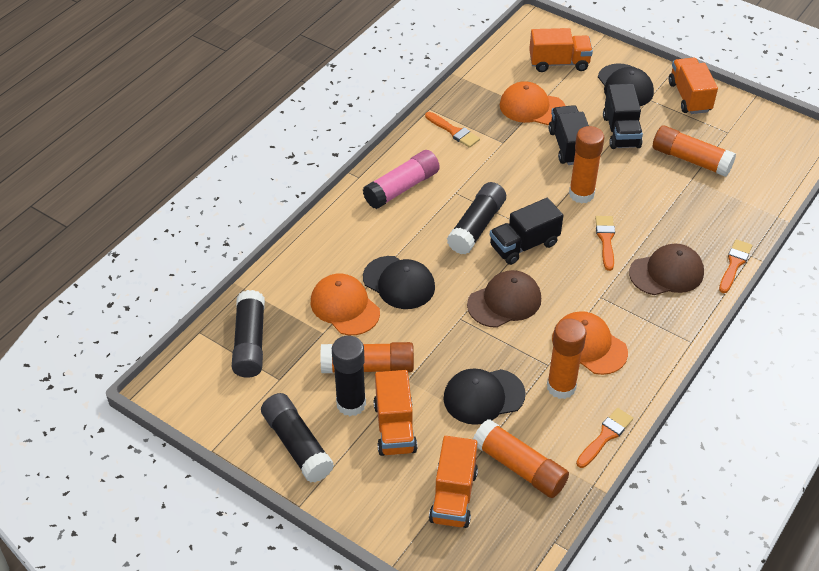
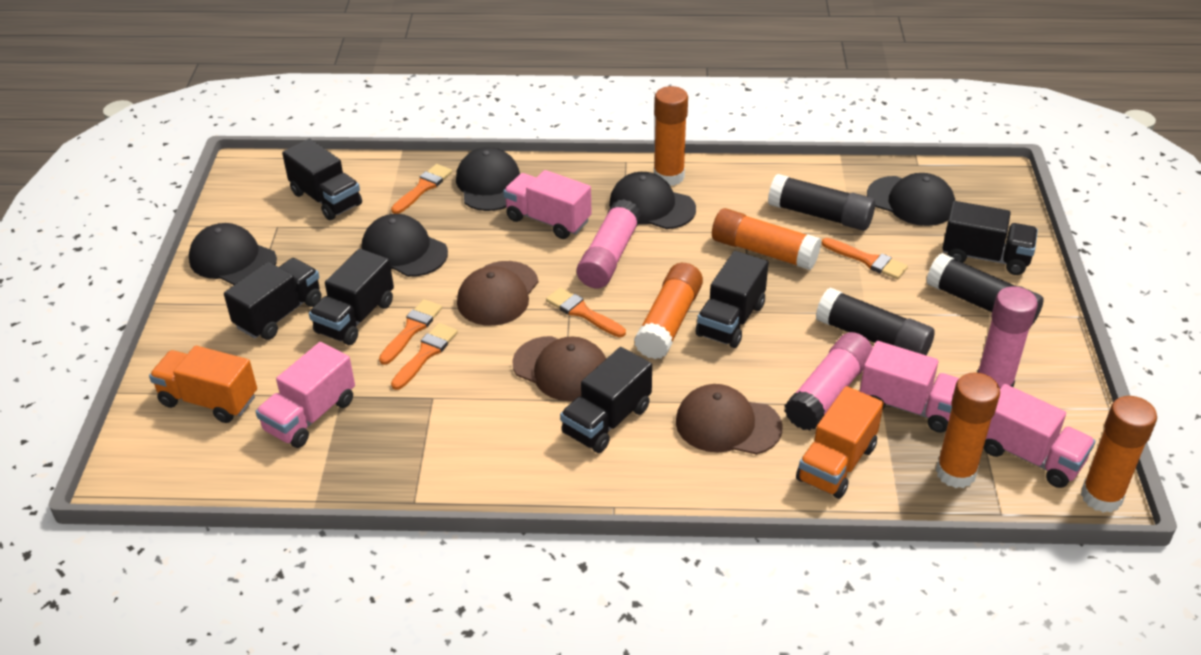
black cap: [363,256,435,309] [443,368,526,425] [598,63,654,106] = 3 -> [189,223,277,285] [362,214,448,277] [456,147,520,211] [609,172,696,229] [867,173,955,226] = 5
black glue stick: [232,290,265,378] [261,393,334,483] [332,335,366,416] [447,182,506,255] = 4 -> [768,174,875,231] [816,288,935,355] [926,253,1044,325] = 3
black truck: [490,198,563,265] [548,105,589,165] [603,84,643,149] = 3 -> [224,258,321,340] [282,139,362,220] [309,249,394,345] [560,347,652,453] [696,251,769,348] [942,201,1038,275] = 6
brown cap: [467,270,541,328] [629,243,704,295] = 2 -> [457,261,538,326] [512,336,606,401] [676,384,782,455] = 3
orange brush: [425,112,480,148] [576,408,633,468] [595,216,615,271] [719,239,752,293] = 4 -> [379,299,442,365] [391,164,452,214] [391,323,458,390] [546,287,626,337] [822,238,908,279] = 5
orange cap: [311,273,380,335] [500,81,565,125] [552,311,628,375] = 3 -> none = 0
orange truck: [373,370,417,456] [429,436,478,528] [529,28,593,72] [669,58,718,114] = 4 -> [149,346,257,423] [796,386,884,499] = 2
pink glue stick: [363,150,440,209] = 1 -> [577,199,641,288] [785,332,873,431] [977,286,1038,388] = 3
pink truck: none = 0 -> [255,342,355,448] [503,170,592,239] [860,341,959,433] [983,384,1095,488] = 4

